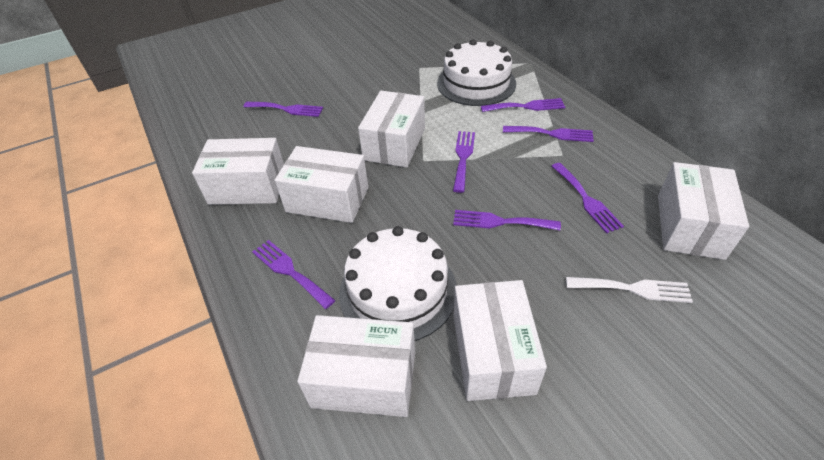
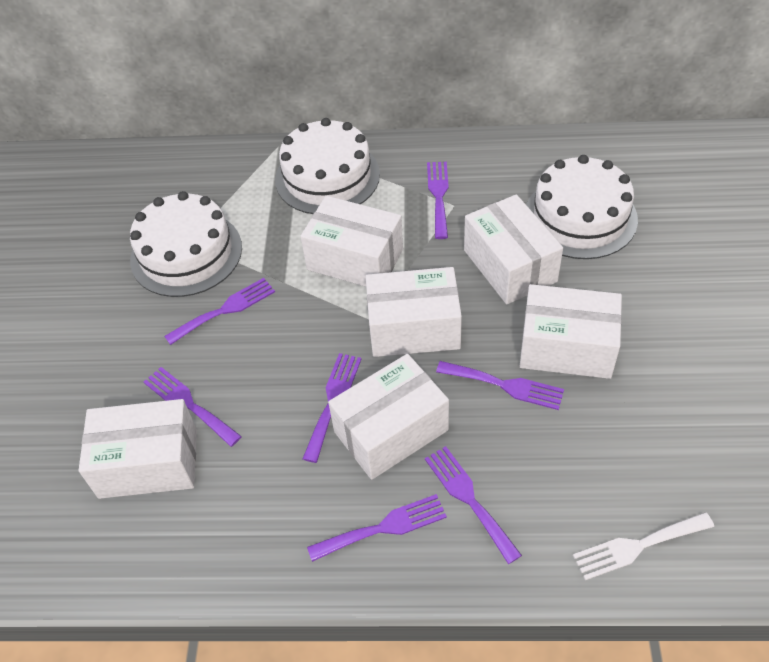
white cake: [339,226,457,341] [437,39,516,106] = 2 -> [130,191,242,297] [275,118,380,214] [526,155,638,259] = 3

